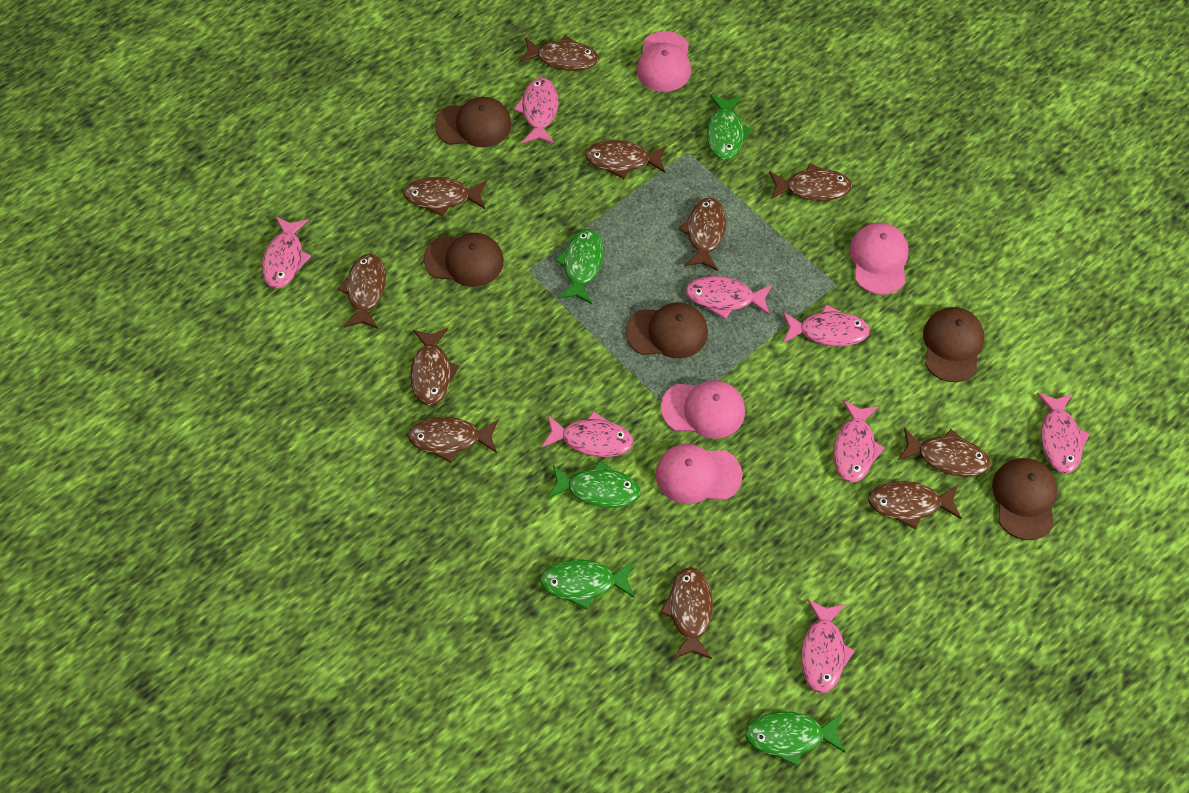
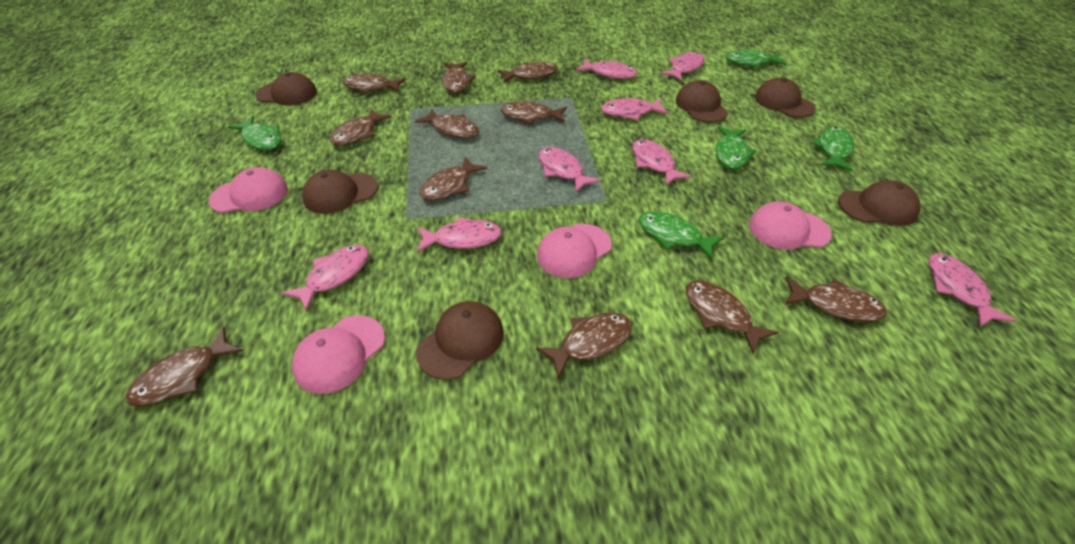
brown cap: [423,233,504,287] [435,97,512,147] [626,302,708,359] [923,307,984,382] [992,458,1057,540] = 5 -> [256,72,317,106] [302,170,378,214] [416,301,504,380] [676,80,728,123] [755,77,816,118] [838,180,920,226] = 6

